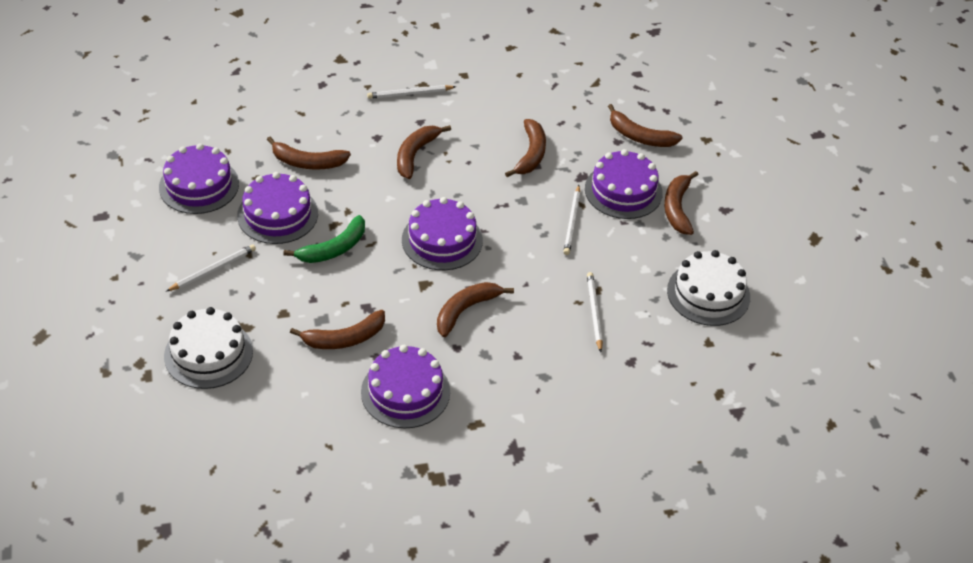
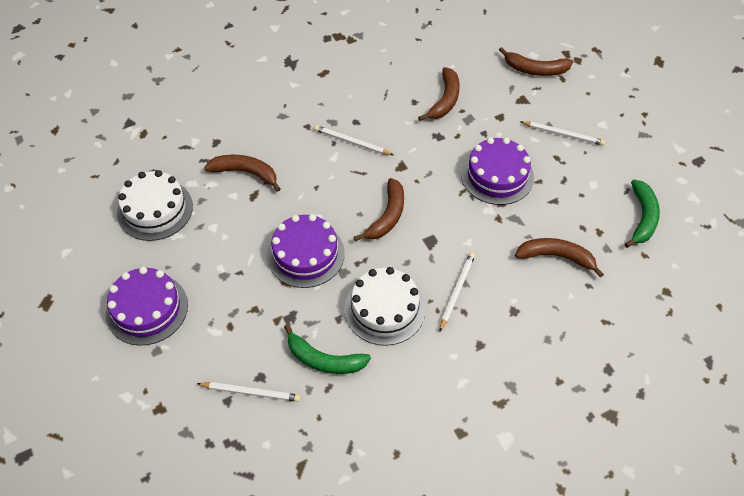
brown banana: [267,137,351,170] [290,310,385,349] [397,125,451,179] [437,282,514,337] [505,119,546,177] [608,104,683,147] [664,171,698,235] = 7 -> [204,155,280,192] [354,178,404,241] [418,67,460,121] [499,47,573,76] [515,238,604,278] = 5
green banana: [283,215,365,263] = 1 -> [284,324,371,374] [625,179,660,248] = 2
purple cake: [159,143,239,214] [237,172,318,244] [361,345,450,428] [402,197,483,270] [585,149,663,219] = 5 -> [106,267,188,346] [267,214,345,288] [461,137,534,205] = 3

